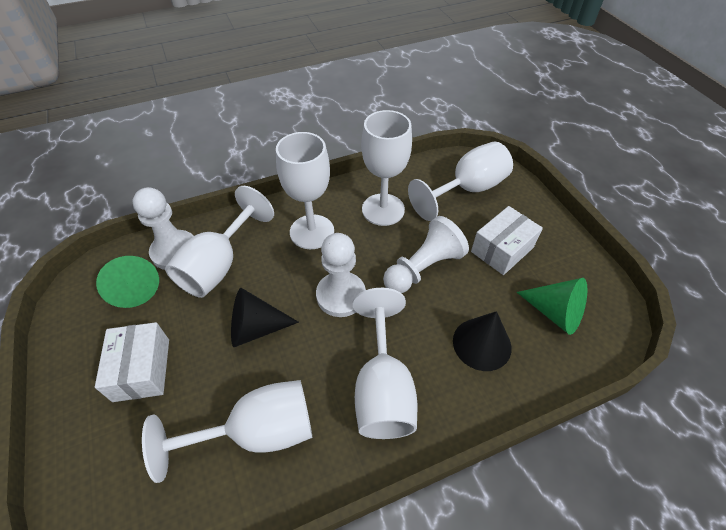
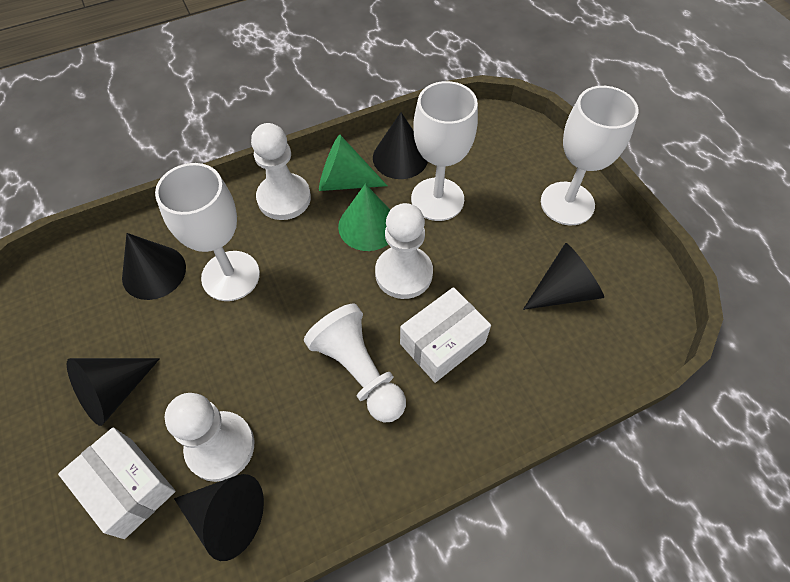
black cone: [231,288,299,347] [453,311,512,371] = 2 -> [67,358,160,426] [122,233,186,300] [174,474,264,561] [373,112,428,179] [523,243,604,310] = 5
white goblet: [142,380,312,483] [165,186,274,298] [276,132,334,249] [353,288,417,439] [361,110,412,226] [408,141,513,221] = 6 -> [155,163,260,301] [411,81,478,221] [541,86,638,225] = 3
white pawn: [132,187,194,270] [316,233,366,317] [383,216,469,293] = 3 -> [165,393,254,482] [251,123,311,220] [304,303,406,423] [375,203,433,299] = 4

